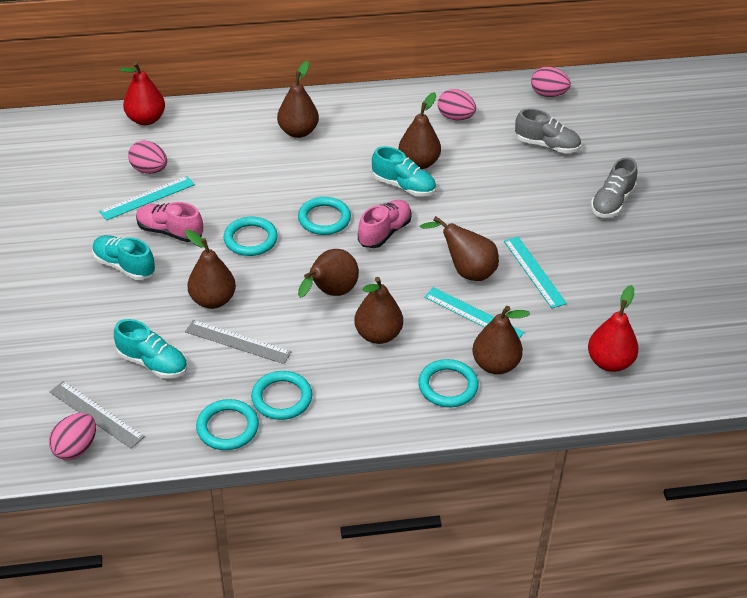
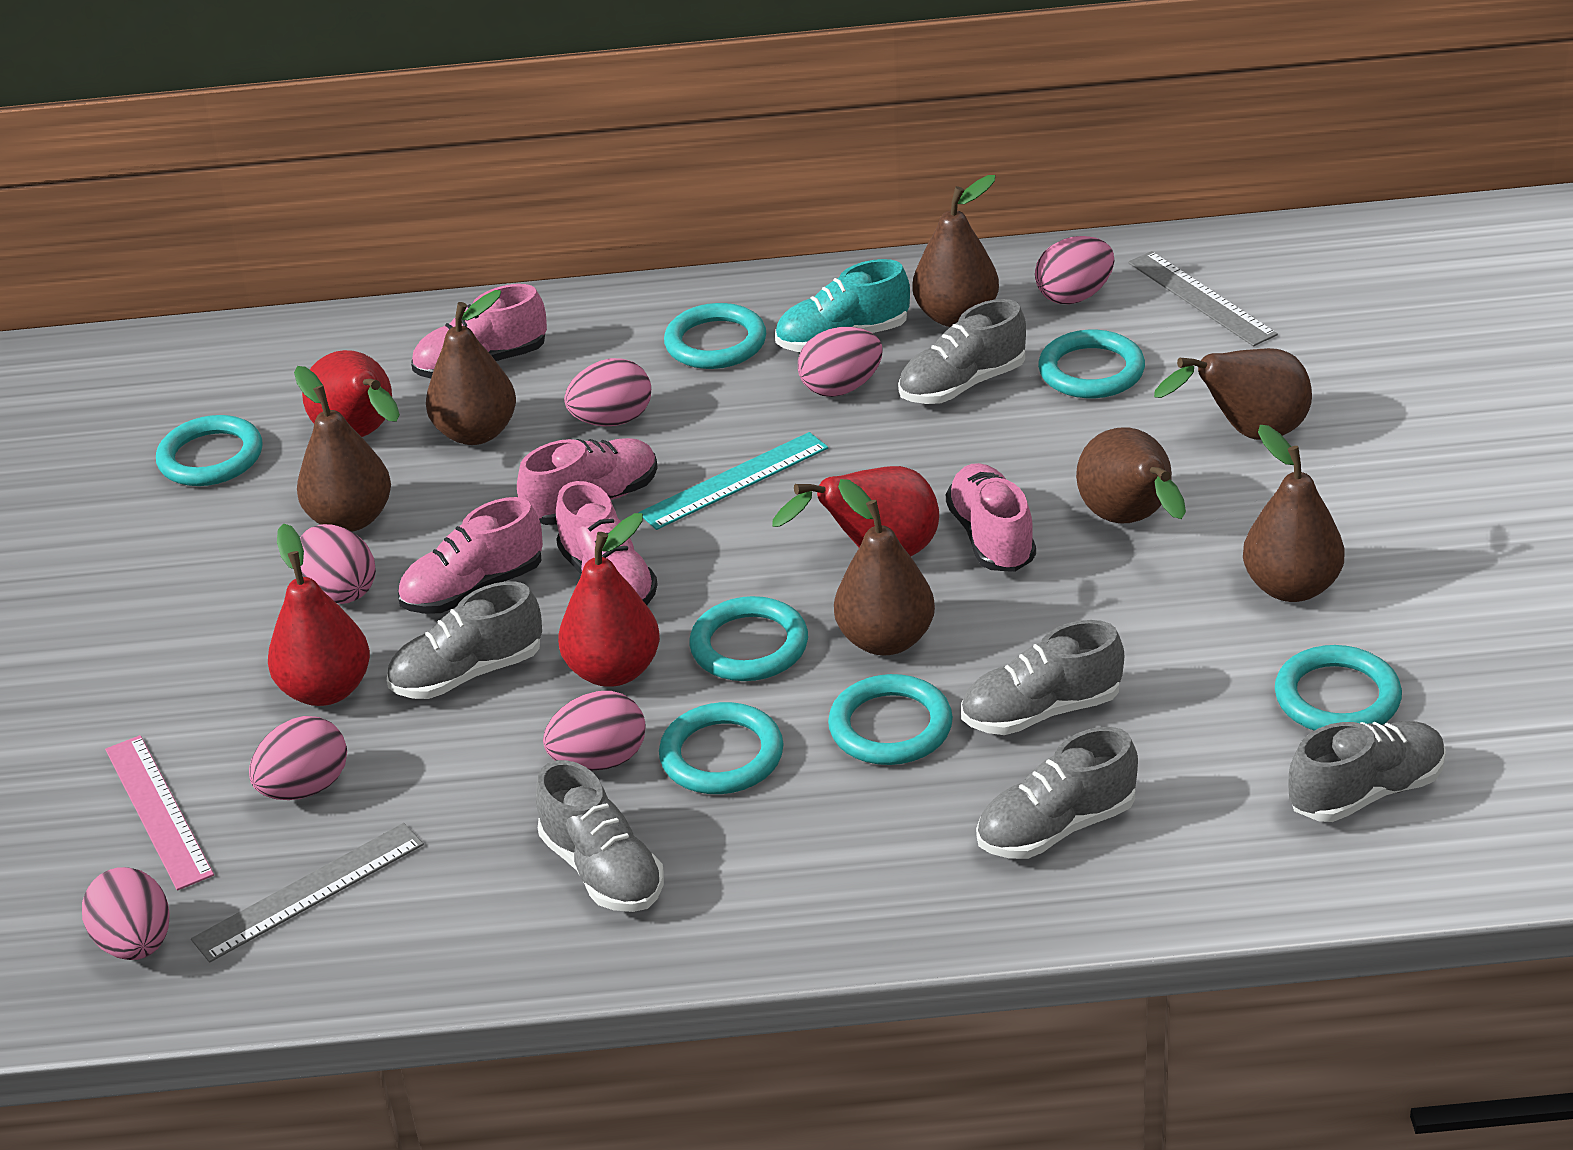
grey shoe: [515,108,581,153] [591,157,637,218] = 2 -> [387,582,542,699] [536,760,664,912] [898,299,1026,404] [961,620,1124,735] [976,727,1138,859] [1289,721,1446,822] = 6
pink egg: [49,413,96,460] [128,141,167,174] [438,89,476,121] [531,67,571,97] = 4 -> [82,867,170,960] [249,716,347,800] [300,524,376,604] [543,691,646,771] [564,358,651,426] [798,327,883,397] [1035,236,1114,305] = 7
pink ruler: none = 0 -> [105,735,214,891] = 1
pink shoe: [136,202,203,242] [358,200,412,248] = 2 -> [398,497,543,614] [411,284,547,379] [517,438,658,525] [556,481,658,605] [946,463,1036,572] = 5
red pear: [119,62,165,125] [588,285,639,372] = 2 -> [268,523,370,706] [302,350,400,437] [558,513,660,687] [772,466,939,556] = 4
turquoise ring: [196,399,259,450] [224,217,278,256] [251,371,312,420] [298,197,351,235] [418,359,479,407] = 5 -> [156,415,263,486] [659,702,784,794] [664,303,766,369] [689,596,808,681] [828,674,953,765] [1038,330,1145,398] [1275,645,1402,731] = 7
turquoise ruler: [99,176,195,220] [424,287,524,338] [504,237,567,308] = 3 -> [638,432,828,530] = 1
turquoise shoe: [92,235,155,280] [114,319,187,379] [372,146,436,197] = 3 -> [775,259,910,352] = 1

